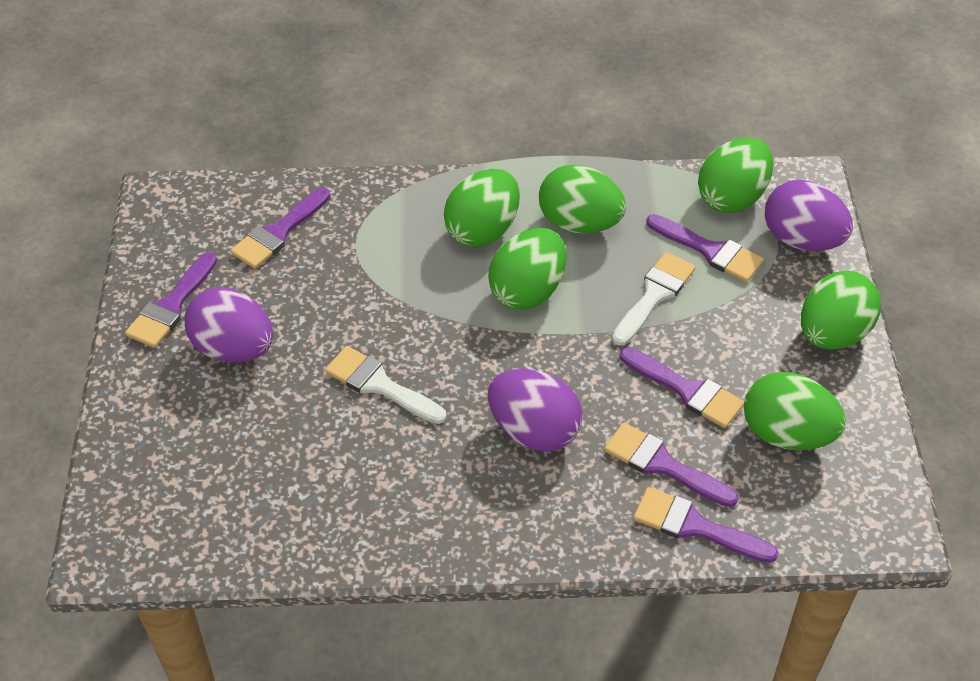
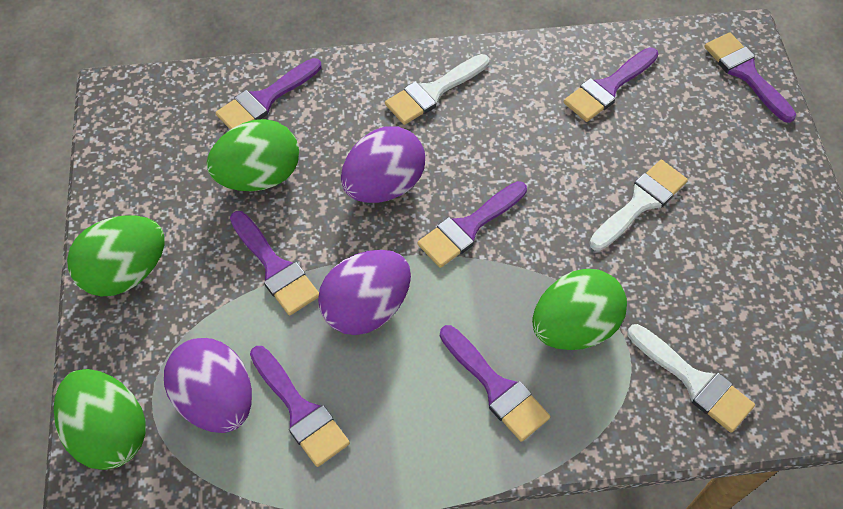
green egg: [444,169,520,247] [488,228,567,309] [539,165,626,233] [698,137,773,213] [744,372,846,450] [801,271,881,350] = 6 -> [54,369,146,470] [67,215,165,297] [206,119,299,191] [532,269,627,350] = 4
purple brush: [125,252,217,348] [231,188,330,269] [604,423,739,507] [620,347,744,428] [633,487,779,563] [646,214,764,282] = 6 -> [216,58,321,129] [230,211,319,316] [250,346,350,467] [417,181,527,268] [440,325,550,442] [564,47,658,122] [704,32,796,123] = 7
white brush: [325,346,447,424] [612,252,696,346] = 2 -> [385,54,489,125] [589,160,688,251] [627,324,755,433] = 3

